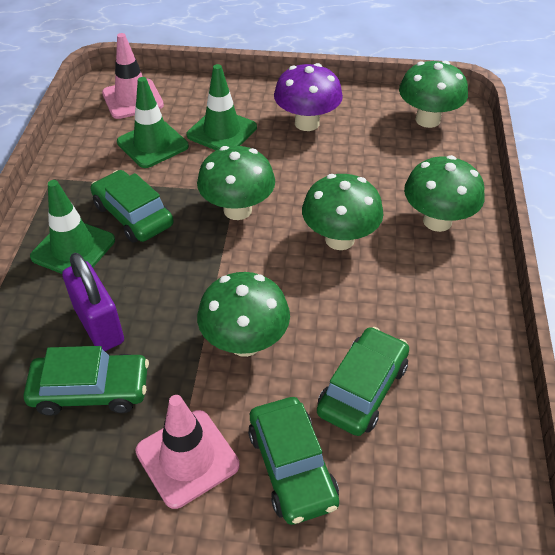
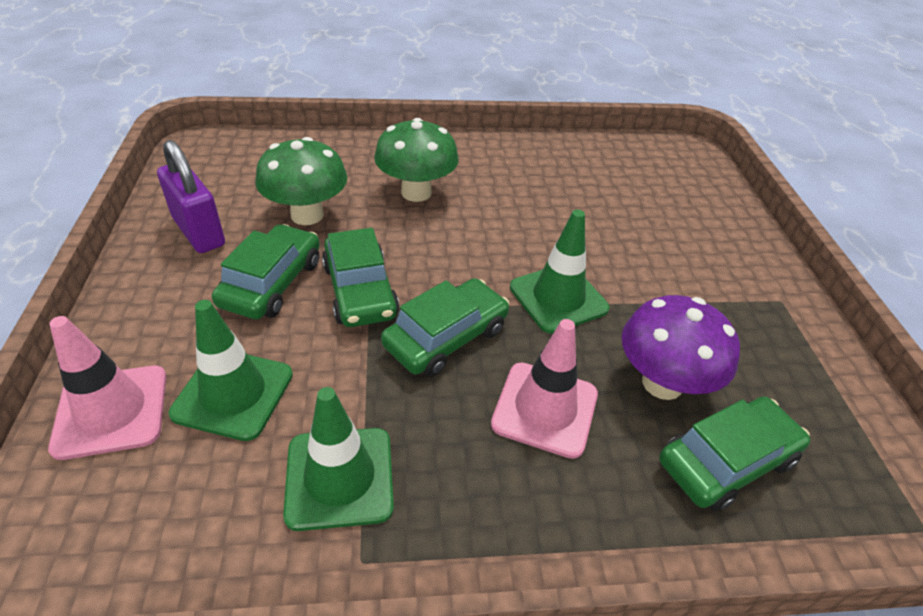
green mushroom: [197,146,275,220] [197,272,290,357] [302,174,384,250] [399,61,468,128] [404,155,485,232] = 5 -> [256,137,347,225] [374,118,459,202] = 2

